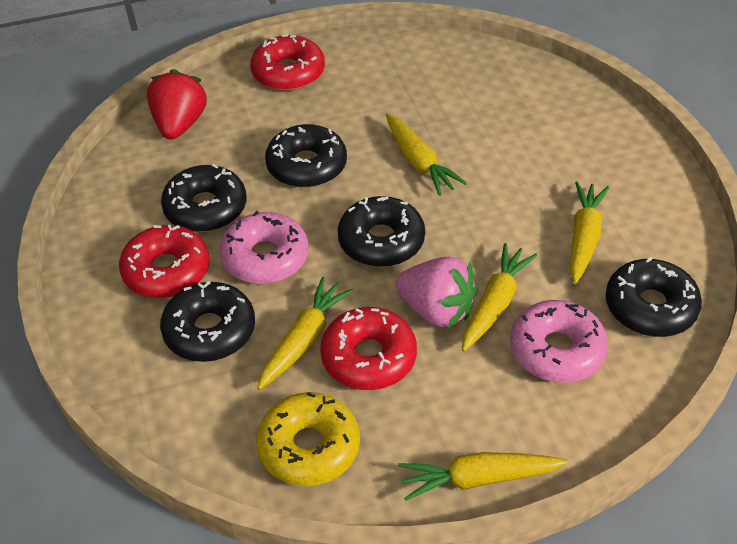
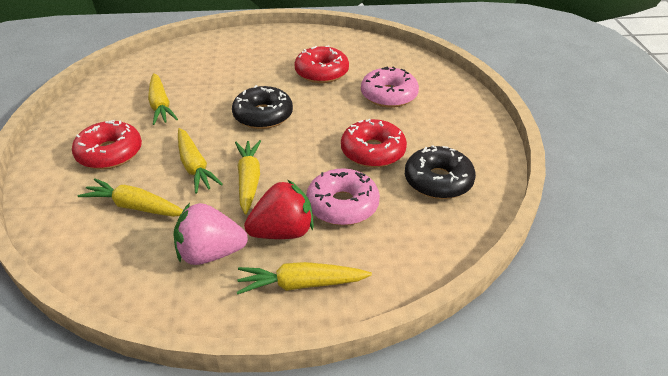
black donut: [160,281,255,362] [161,164,246,232] [265,124,347,188] [338,196,425,267] [605,257,702,337] = 5 -> [232,85,293,129] [405,145,476,199] = 2
yellow donut: [256,392,360,486] = 1 -> none = 0

